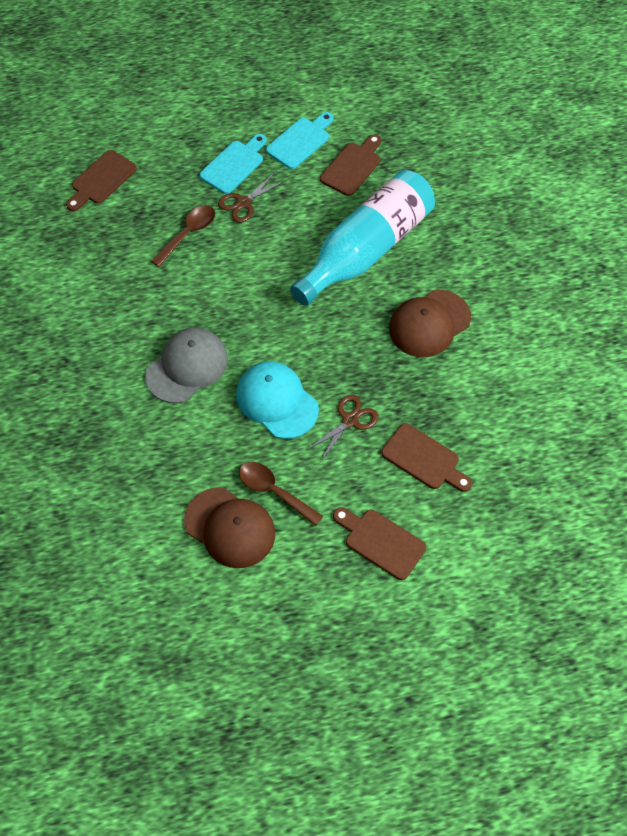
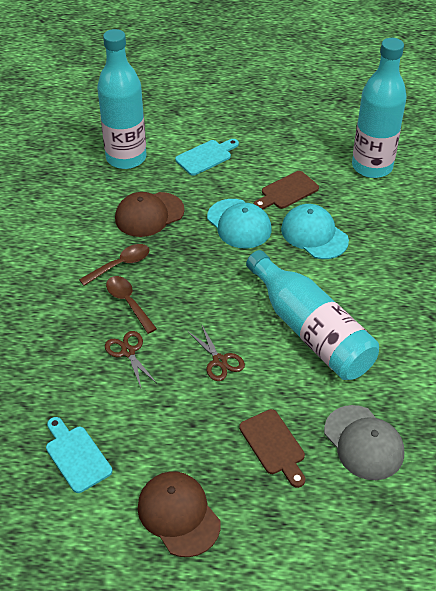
brown cutting board: [66,150,137,211] [320,134,381,196] [333,507,426,580] [381,423,472,492] = 4 -> [239,409,305,488] [254,171,319,209] = 2
turquoise bottle: [290,170,435,306] = 1 -> [97,29,147,169] [246,250,379,380] [352,38,407,178] = 3
turquoise cap: [236,361,319,439] = 1 -> [207,199,271,248] [281,204,349,259] = 2

